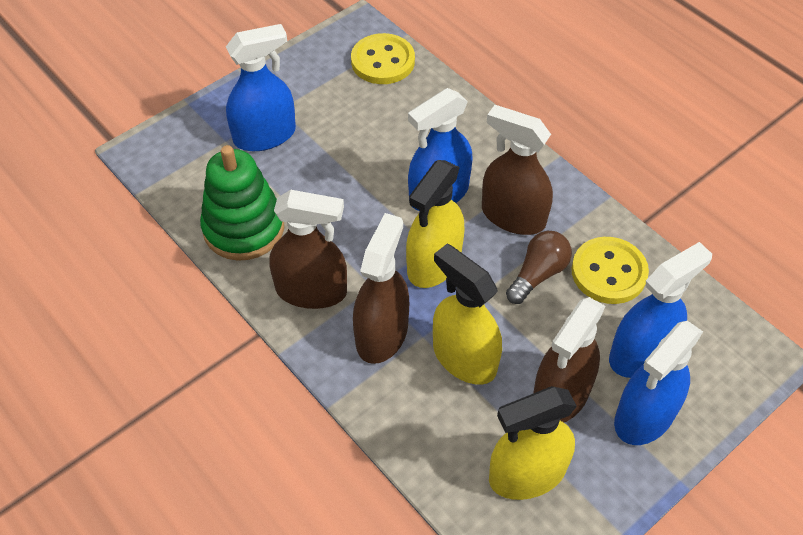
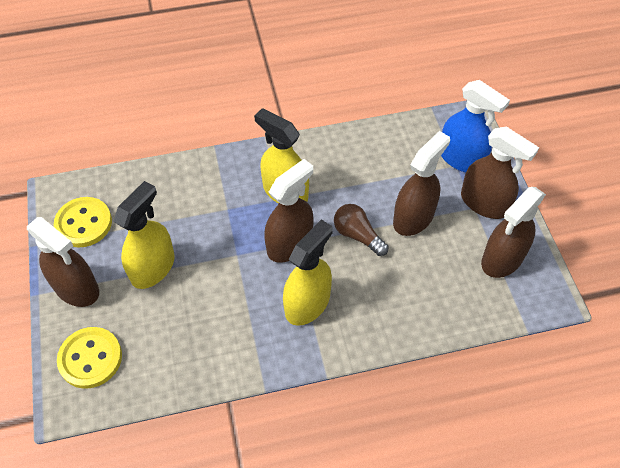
blue spray bottle: [226,24,296,151] [408,88,473,211] [609,242,712,378] [614,321,703,445] = 4 -> [441,80,510,172] = 1
brown spray bottle: [269,190,347,309] [353,213,409,364] [482,105,553,235] [533,297,605,422] = 4 -> [27,217,99,307] [264,159,313,263] [393,131,450,236] [461,126,539,219] [481,187,546,278] = 5
green stacking toy: [200,145,284,261] = 1 -> none = 0

